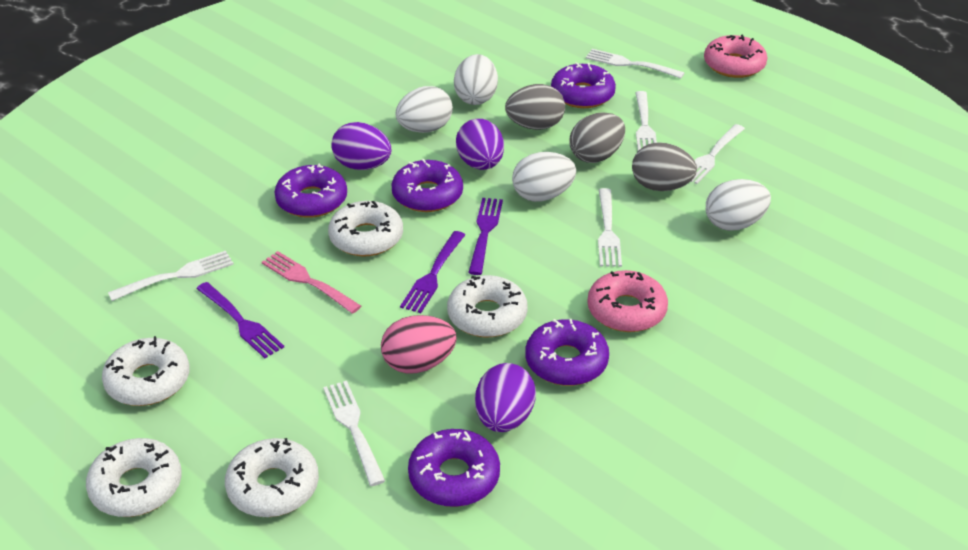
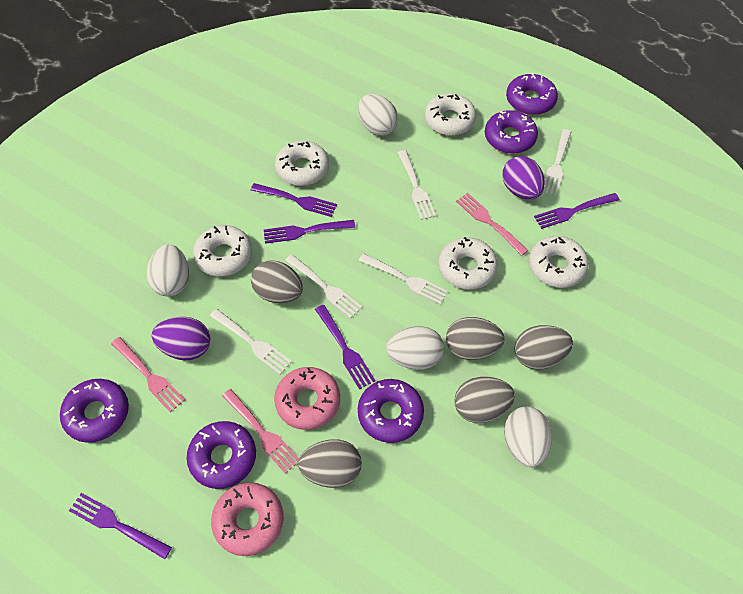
grey egg: [505,84,565,130] [569,112,625,163] [632,142,697,191] = 3 -> [251,260,303,303] [298,439,362,488] [446,317,505,360] [454,377,515,423] [514,325,573,370] = 5
pink egg: [381,315,457,373] = 1 -> none = 0
pink fork: [262,251,361,314] = 1 -> [111,337,185,412] [222,389,299,474] [456,193,528,256] = 3
purple egg: [331,122,391,170] [456,119,504,170] [475,363,536,432] = 3 -> [151,317,210,360] [502,156,545,200] = 2
purple fork: [196,282,284,358] [400,231,465,313] [468,198,503,275] = 3 -> [69,493,172,559] [251,183,337,217] [264,220,355,244] [315,305,376,389] [534,193,620,229] = 5
white fork: [108,250,234,301] [323,381,385,486] [586,49,684,79] [598,188,622,267] [635,91,657,151] [691,124,745,184] = 6 -> [210,309,292,375] [285,254,362,319] [359,253,448,304] [398,150,436,220] [543,129,571,195] = 5

